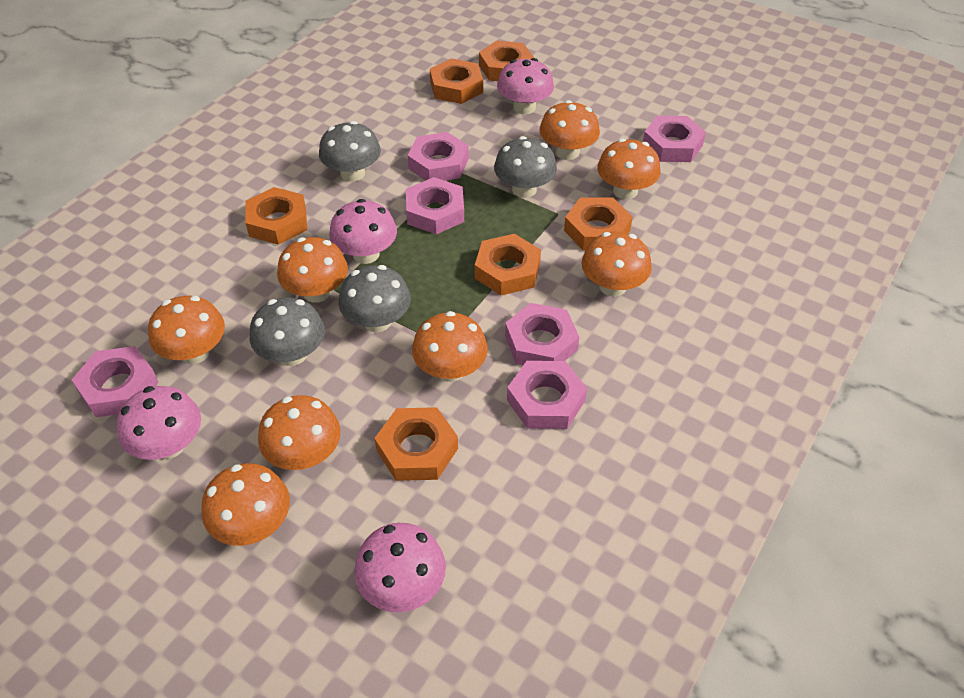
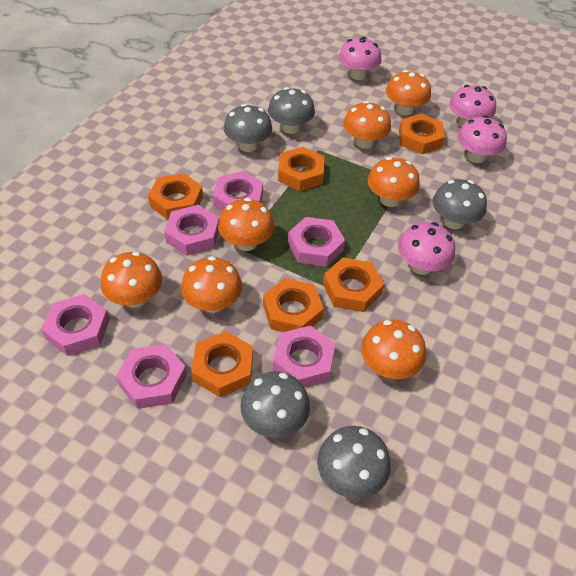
grey mushroom: [250,297,325,366] [319,121,381,182] [338,265,411,332] [494,136,557,198] = 4 -> [224,104,272,152] [240,371,310,438] [268,87,315,134] [317,426,391,499] [433,179,487,229] = 5
orange mushroom: [148,296,225,364] [201,463,290,546] [258,395,340,470] [277,237,348,303] [412,311,488,382] [540,100,600,160] [582,231,652,297] [597,138,661,199] = 8 -> [101,252,163,308] [181,256,242,313] [218,198,274,251] [343,101,391,149] [361,319,426,379] [368,157,420,207] [386,70,431,116] = 7

